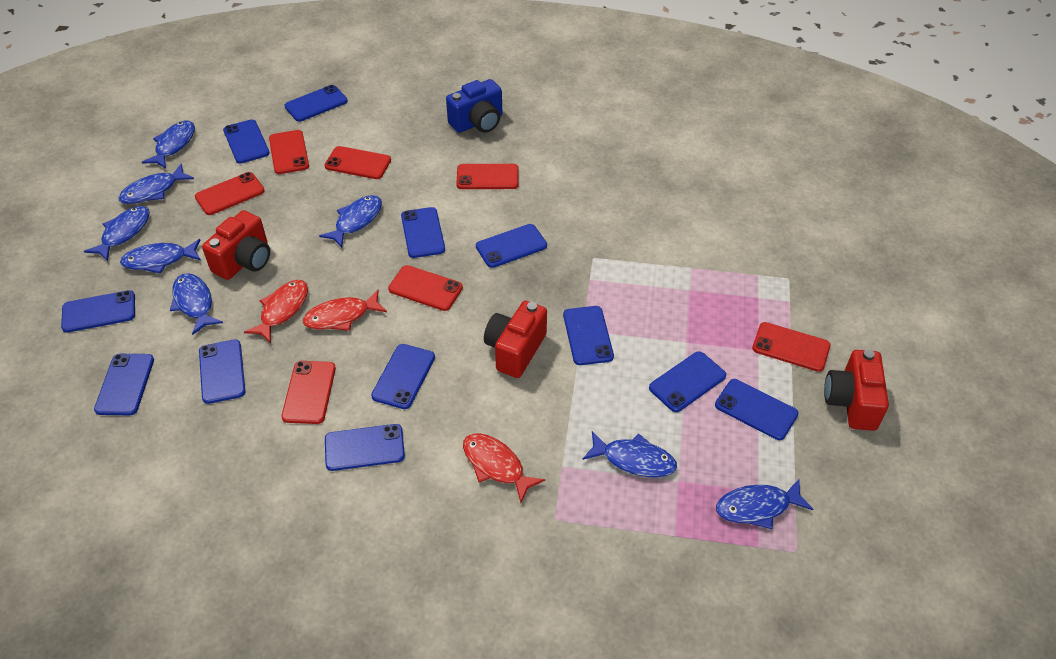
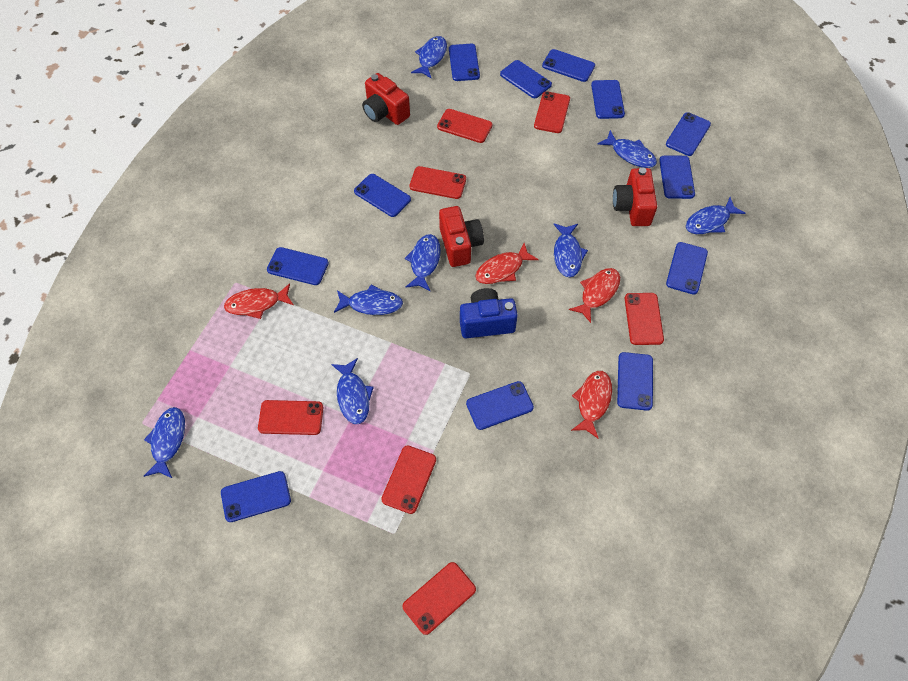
red fish: [244,280,308,343] [303,290,387,331] [463,433,545,503] = 3 -> [224,283,294,319] [475,243,539,284] [569,268,620,323] [571,371,612,439] = 4

